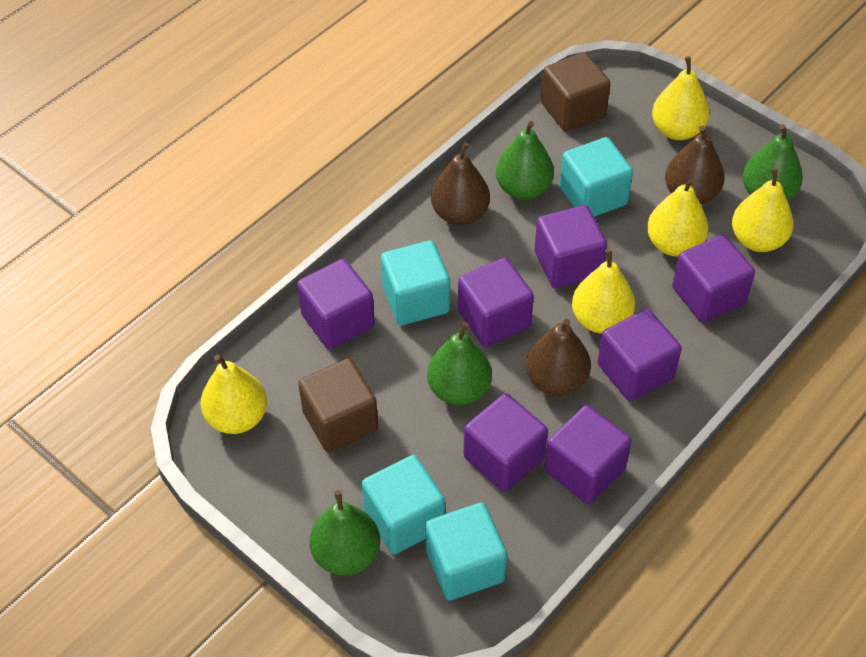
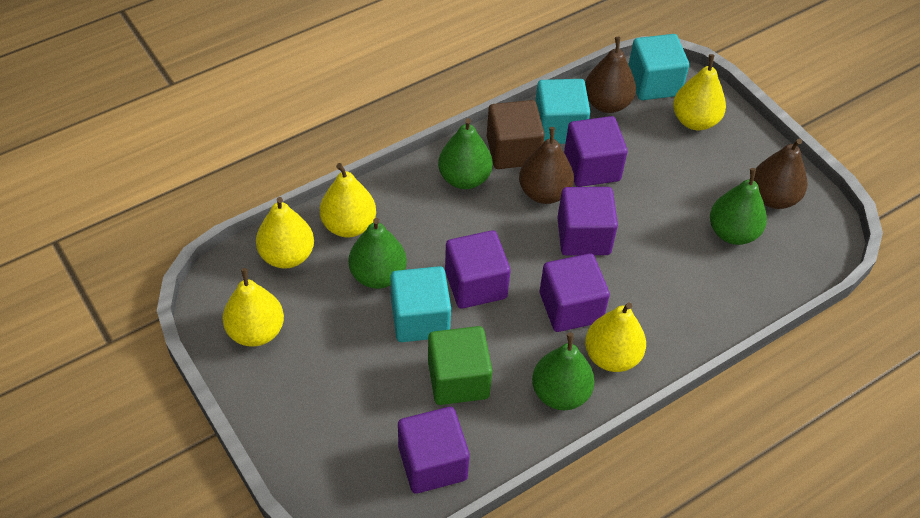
brown cube: [298,358,378,452] [541,52,611,132] = 2 -> [487,100,545,169] = 1
green cube: none = 0 -> [428,326,492,405] = 1
purple cube: [297,259,375,349] [458,257,534,347] [463,393,548,492] [534,205,607,289] [544,405,632,504] [597,309,682,401] [672,235,755,323] = 7 -> [398,407,470,494] [445,230,511,309] [540,253,610,332] [557,187,618,256] [564,116,628,187] = 5
turquoise cube: [362,455,445,554] [381,240,450,325] [425,503,507,601] [560,137,633,217] = 4 -> [390,266,451,342] [535,79,590,144] [628,34,689,100] = 3

